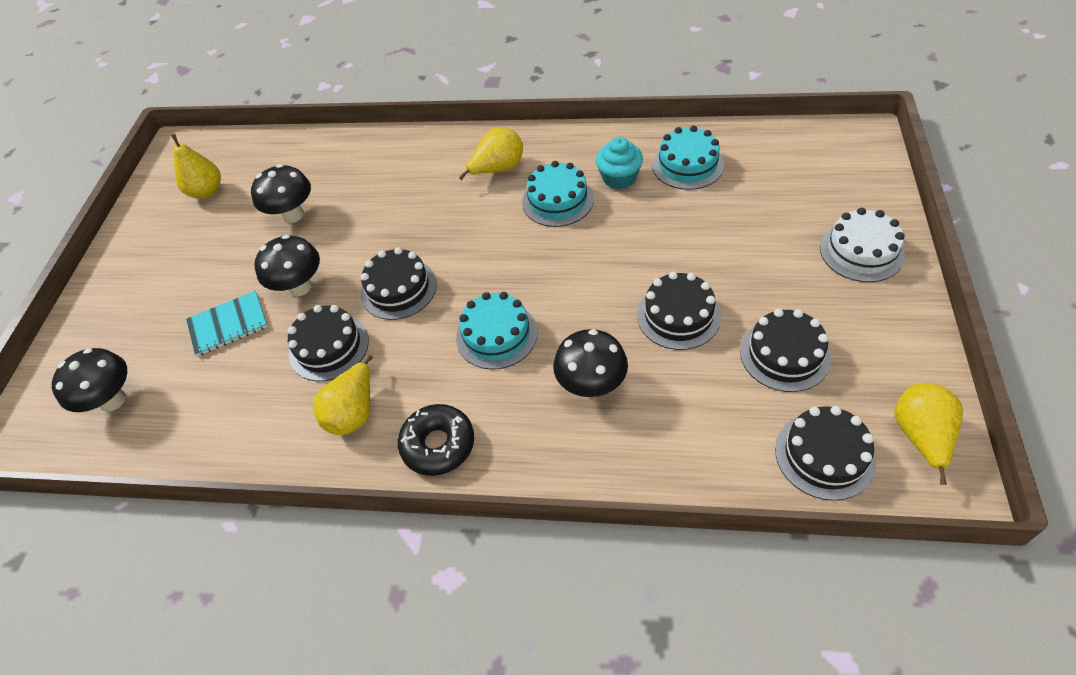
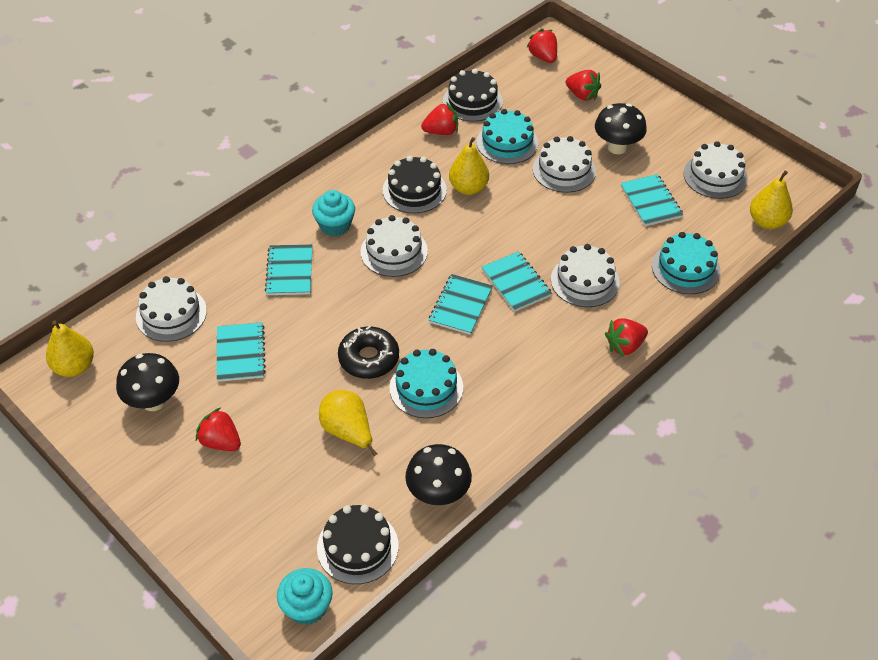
black cake: [288,305,369,381] [361,247,437,320] [637,271,721,350] [740,309,831,392] [775,406,876,501] = 5 -> [317,504,399,584] [383,156,447,213] [443,69,503,122] = 3
black mushroom: [52,348,127,412] [251,164,311,223] [254,235,320,297] [553,329,628,397] = 4 -> [116,353,179,411] [405,444,472,505] [595,103,647,154] = 3
red strawberry: none = 0 -> [196,407,241,451] [421,102,458,135] [526,29,557,63] [566,70,601,101] [605,318,648,357] = 5
turquoise cupcake: [596,137,643,189] = 1 -> [277,568,333,625] [312,190,355,236] = 2
turquoise notebook: [186,291,268,356] = 1 -> [217,322,266,382] [265,244,313,295] [429,274,493,335] [482,251,552,312] [620,174,683,226] = 5
white cake: [820,208,905,282] = 1 -> [136,276,207,342] [361,215,428,277] [533,136,596,193] [551,244,620,307] [683,141,748,199] = 5

